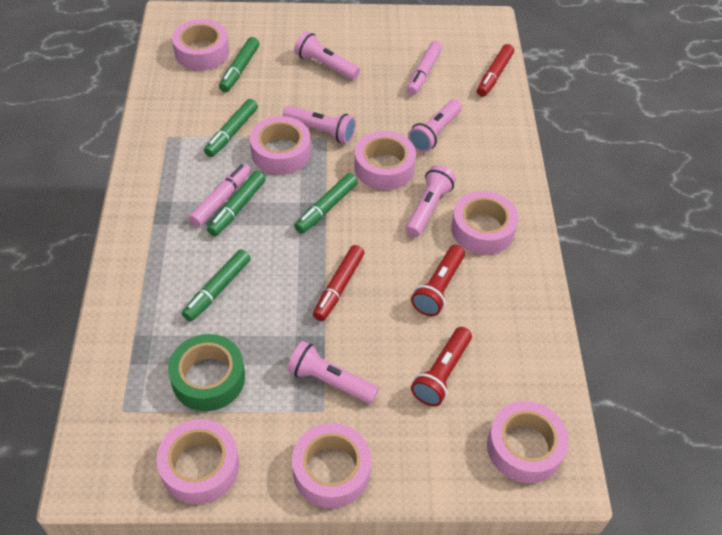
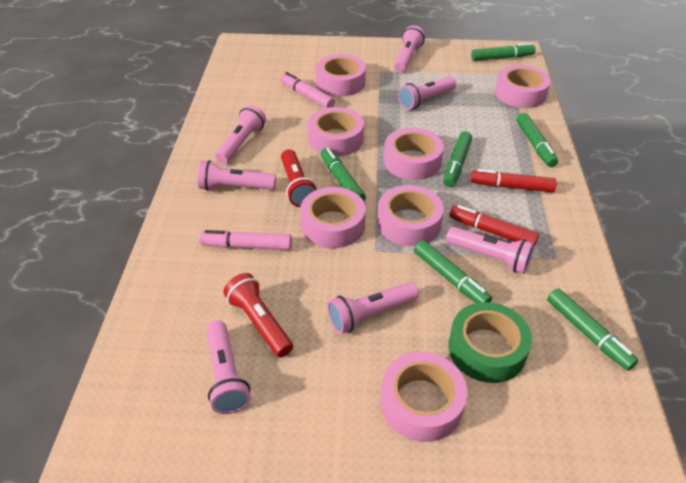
green marker: [182,249,251,321] [204,99,258,157] [207,171,266,236] [219,37,260,92] [294,173,358,234] = 5 -> [321,148,366,201] [414,240,492,303] [443,131,472,187] [471,43,535,61] [516,113,558,167] [547,289,638,371] = 6
pink flashlight: [283,106,356,144] [287,341,379,404] [294,31,360,80] [405,165,456,237] [408,99,462,153] = 5 -> [198,160,276,191] [206,320,251,414] [215,105,266,164] [328,282,419,334] [394,25,425,72] [398,77,457,110] [446,227,535,274] = 7

